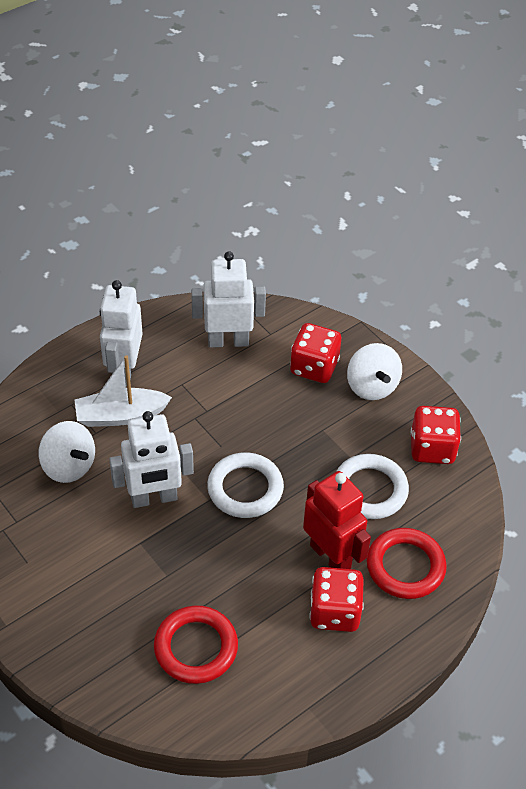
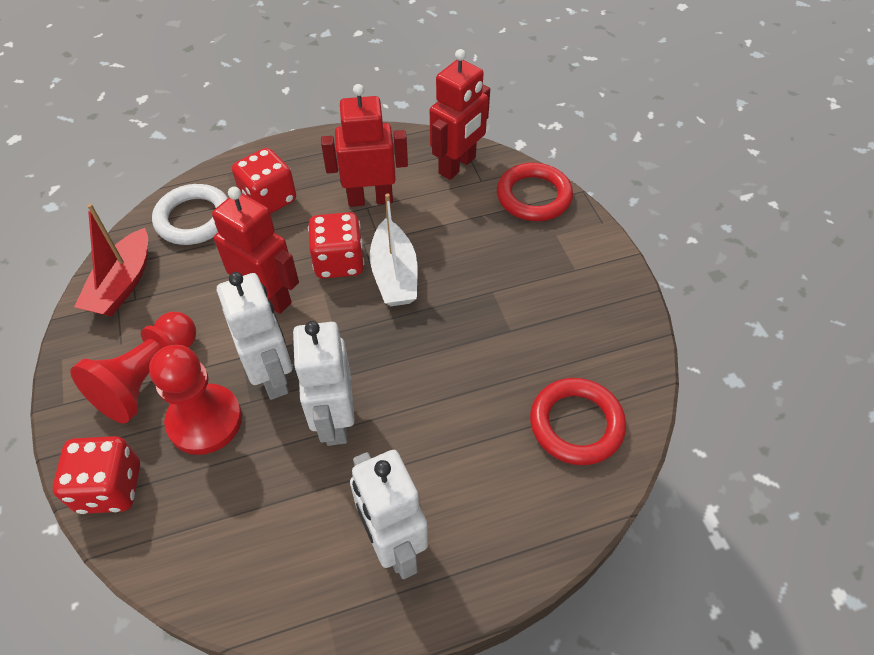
red boat: none = 0 -> [74,204,148,317] = 1
red pawn: none = 0 -> [70,312,196,423] [149,345,242,455] = 2
red robot: [303,471,371,569] = 1 -> [212,187,299,314] [321,84,408,207] [430,49,490,180] = 3
white ring: [207,452,284,518] [336,454,409,519] = 2 -> [152,184,228,245] = 1
white spinning top: [38,421,95,483] [347,343,402,400] = 2 -> none = 0

